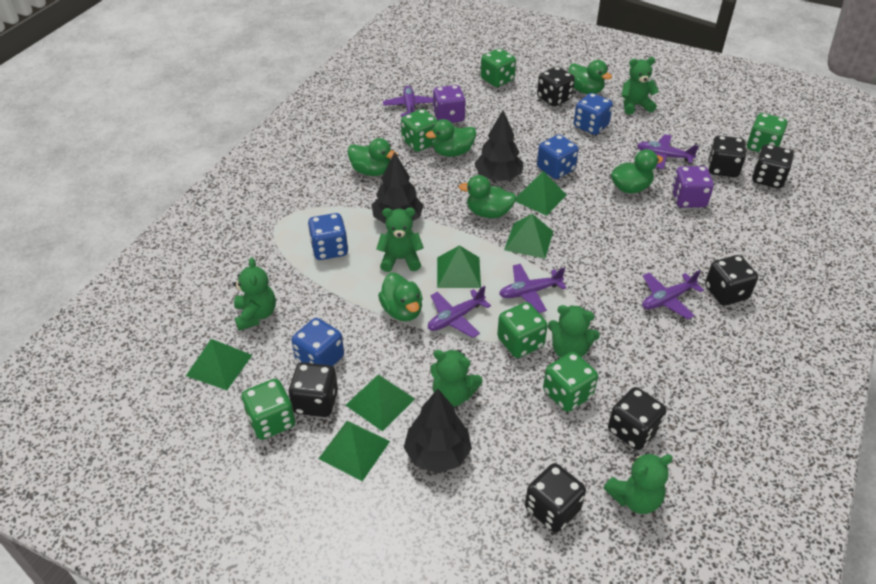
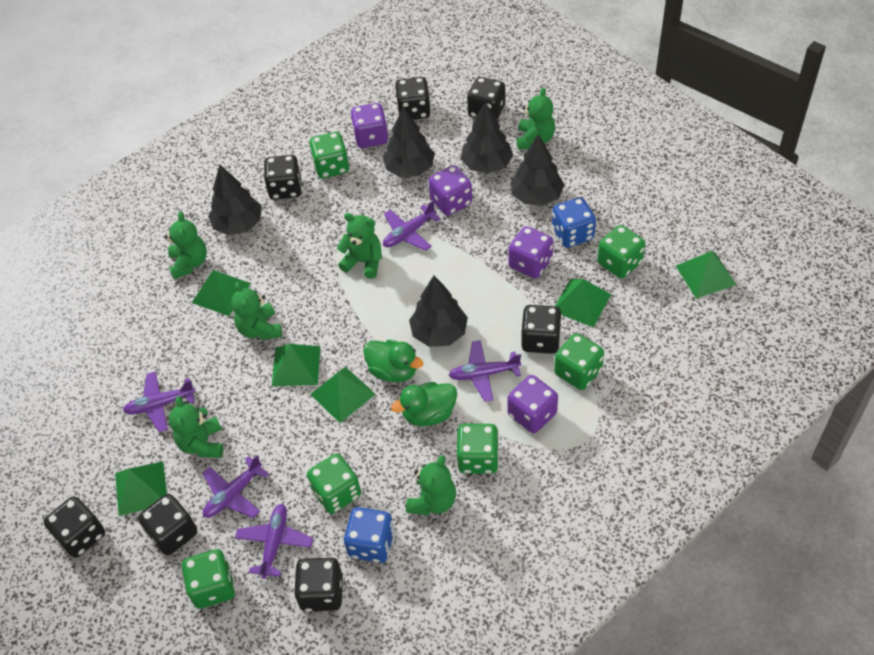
black tree: [372,152,424,224] [404,389,472,473] [474,110,523,181] = 3 -> [208,165,262,235] [383,107,435,177] [409,276,468,347] [461,102,513,173] [511,134,565,206] = 5
blue dice: [291,318,344,366] [308,213,348,260] [537,134,579,179] [574,93,613,135] = 4 -> [344,507,394,563] [552,197,596,248] = 2
green duck: [347,138,398,176] [378,273,423,321] [426,119,476,157] [458,175,516,218] [568,60,612,94] [611,149,664,193] = 6 -> [363,340,423,382] [391,382,457,426] = 2
purple dice: [433,85,466,123] [672,166,714,208] = 2 -> [351,103,389,148] [429,165,472,216] [507,375,558,433] [508,226,553,278] = 4

